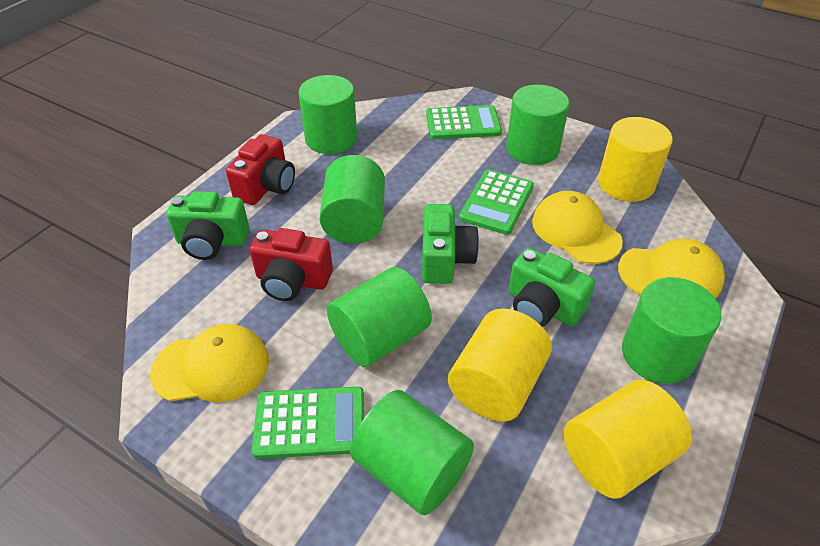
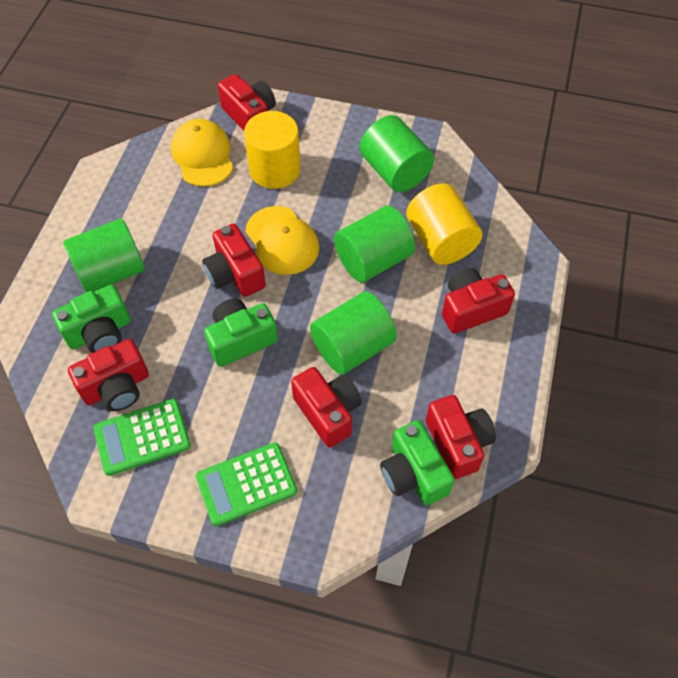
green calculator: [252,387,364,459] [426,105,502,139] [459,169,534,235] = 3 -> [93,399,191,476] [196,442,297,526] = 2
green cylinder: [298,75,357,154] [319,155,385,244] [327,267,432,367] [350,390,474,515] [506,85,569,165] [622,277,722,384] = 6 -> [63,219,145,292] [310,292,397,375] [334,206,415,282] [360,115,434,192] = 4
red camera: [226,134,295,205] [250,228,333,301] = 2 -> [68,339,149,411] [202,224,266,297] [218,74,276,131] [291,367,362,448] [426,395,496,479] [442,268,515,334] = 6
yellow cap: [150,324,269,402] [532,191,623,264] [618,239,725,298] = 3 -> [171,119,233,187] [245,206,319,275] = 2
yellow cylinder: [448,308,552,422] [564,380,692,499] [598,117,673,202] = 3 -> [244,111,301,189] [406,184,483,265] = 2

